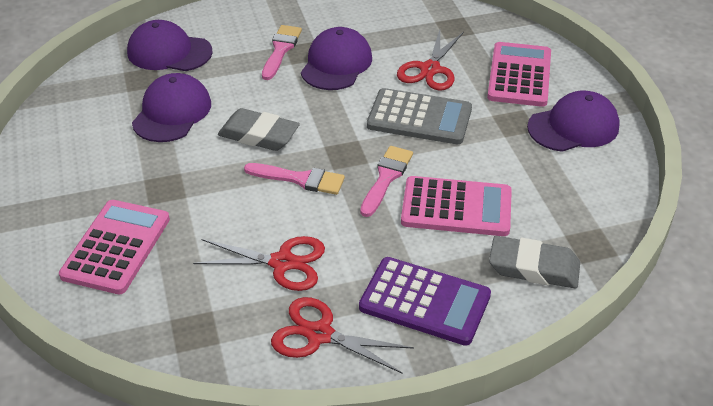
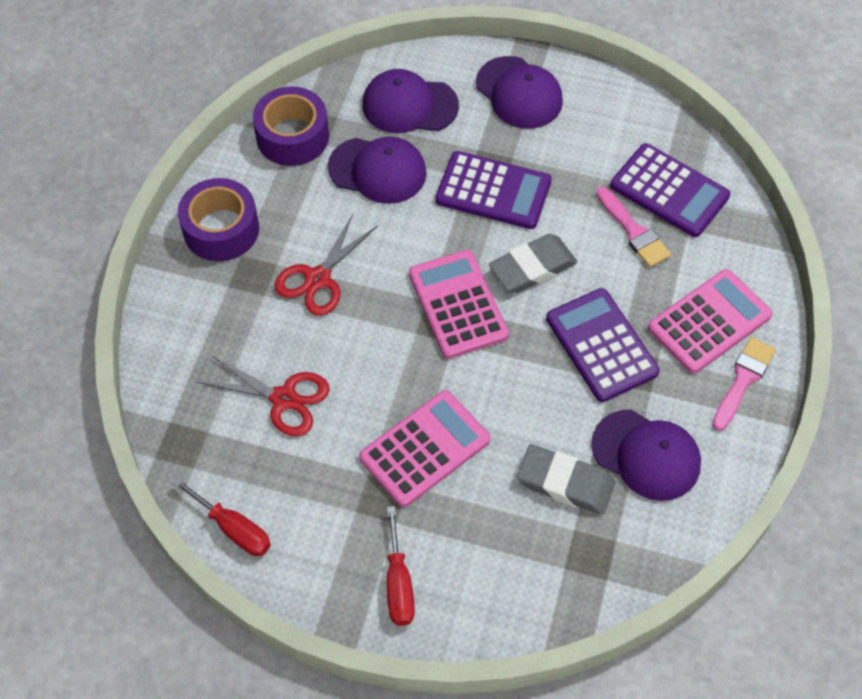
grey calculator: [367,88,472,144] = 1 -> none = 0
pink brush: [244,163,345,195] [262,25,302,80] [360,146,413,217] = 3 -> [596,187,671,268] [712,337,776,431] = 2
purple calculator: [359,257,491,346] = 1 -> [435,151,551,229] [546,288,660,402] [610,143,730,237] = 3
purple tape: none = 0 -> [178,178,259,261] [253,86,329,166] = 2
red scissors: [193,236,325,291] [271,297,414,374] [397,30,464,91] = 3 -> [197,355,330,436] [275,214,378,316] = 2
red screwdriver: none = 0 -> [173,478,271,556] [386,506,415,626] = 2

